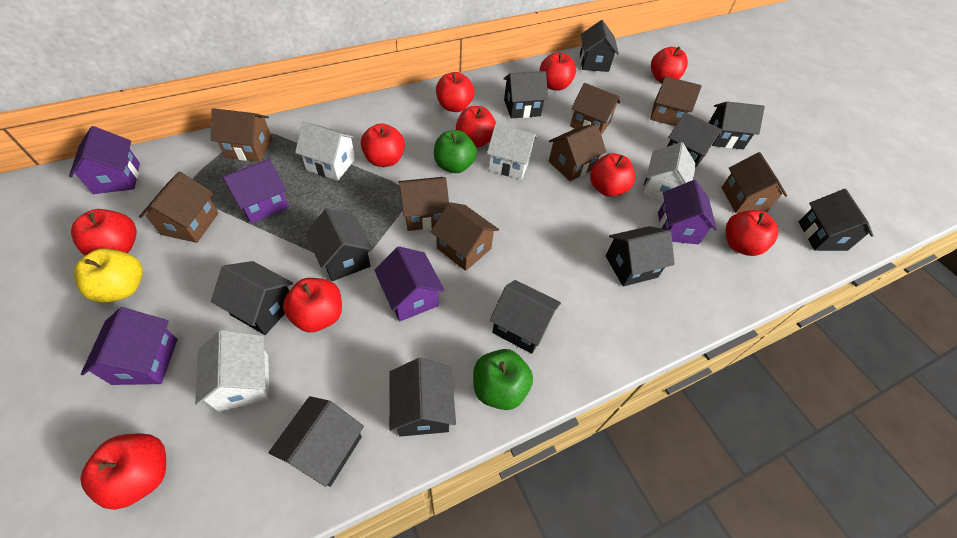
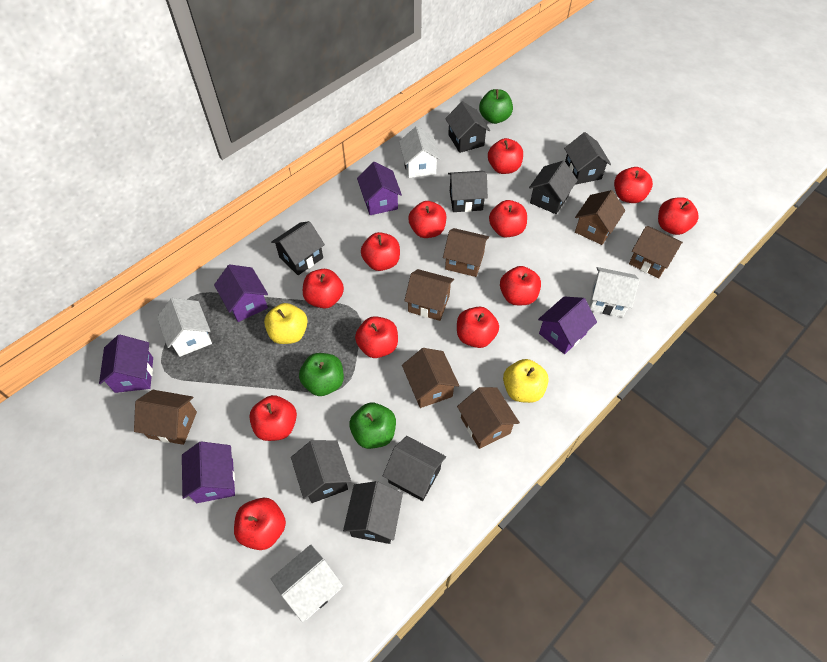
black house: [211,261,293,335] [269,396,364,487] [306,208,373,281] [389,358,456,437] [490,280,561,354] [504,71,548,118] [580,20,619,72] [606,226,675,286] [667,112,722,168] [709,102,765,149] [799,189,874,251] = 11 -> [271,221,325,275] [291,440,351,503] [343,481,403,544] [383,436,446,501] [445,101,490,153] [448,171,488,212] [529,161,578,214] [564,132,611,185] = 8
brown house: [139,171,219,243] [211,108,273,162] [399,177,449,231] [431,202,499,271] [549,123,606,181] [570,83,621,135] [650,76,702,126] [721,152,787,213] = 8 -> [134,390,197,445] [402,348,459,408] [404,269,454,321] [443,228,489,277] [457,387,520,449] [575,190,625,245] [629,226,683,278] = 7
green apple: [434,130,477,173] [473,349,533,410] = 2 -> [299,353,344,396] [349,403,396,449] [479,89,513,124] = 3
red apple: [71,209,137,256] [80,433,166,510] [283,278,342,333] [361,123,405,167] [436,72,475,112] [456,106,496,148] [540,52,576,91] [590,153,635,197] [651,46,688,82] [725,210,778,256] = 10 -> [234,498,286,550] [249,395,297,441] [303,269,344,309] [355,316,398,358] [361,232,400,271] [408,201,446,238] [457,307,499,348] [488,138,523,174] [489,200,527,237] [500,266,541,305] [614,167,653,203] [658,197,699,235] = 12
yellow apple: [74,248,143,303] = 1 -> [264,303,308,344] [503,359,549,403] = 2

